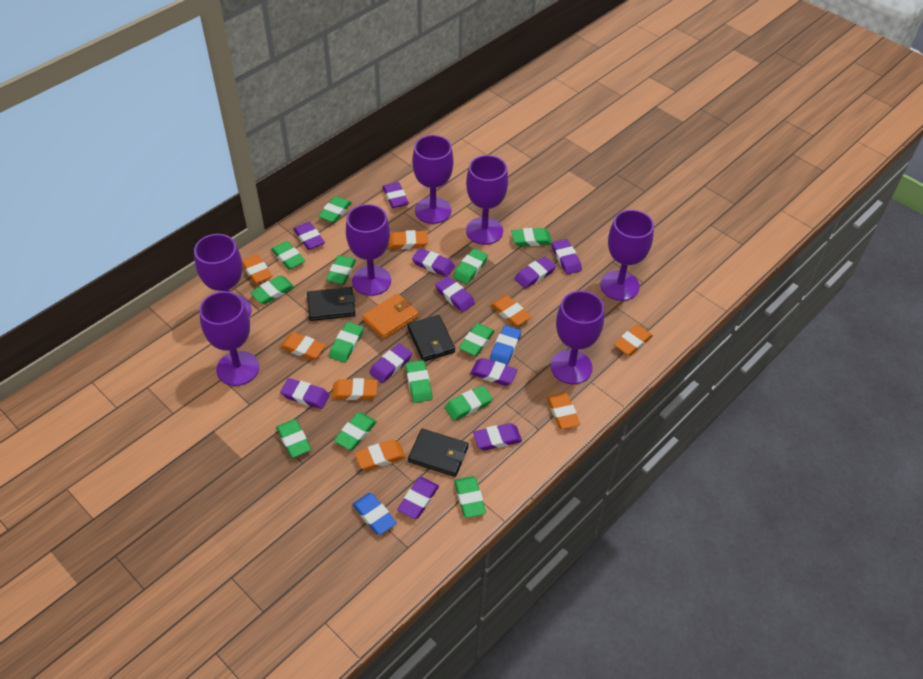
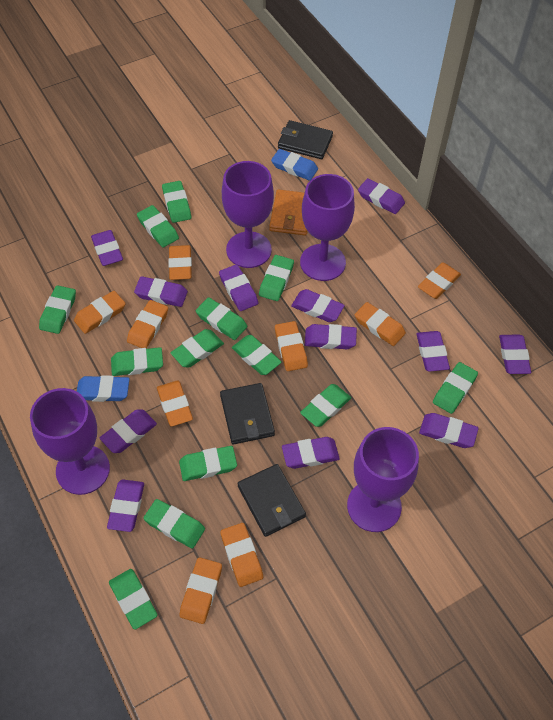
orange eraser: [242,254,272,284] [280,332,326,360] [332,378,378,400] [355,440,406,470] [388,230,428,249] [491,295,531,326] [547,393,580,429] [614,325,653,356] = 8 -> [74,291,125,334] [127,300,168,348] [157,381,193,427] [169,245,192,280] [180,557,222,624] [221,523,263,587] [275,321,308,371] [355,302,406,346] [418,262,461,299] = 9
purple eraser: [280,378,329,409] [293,222,325,250] [369,344,412,383] [383,182,409,208] [397,477,439,519] [412,248,455,277] [435,276,475,312] [470,358,518,386] [473,423,522,450] [514,257,556,289] [552,239,582,275] = 11 -> [91,230,123,266] [100,409,157,453] [107,479,144,532] [134,276,188,307] [219,264,258,311] [282,437,340,469] [291,289,345,322] [304,324,357,349] [358,178,405,214] [416,331,450,372] [419,413,479,448] [499,335,531,374] = 12
purple goblet: [194,234,252,316] [199,291,259,386] [346,204,391,296] [412,135,454,224] [466,155,508,245] [551,291,604,384] [600,210,654,301] = 7 -> [30,388,110,495] [222,161,274,268] [300,174,355,281] [347,427,419,532] = 4

